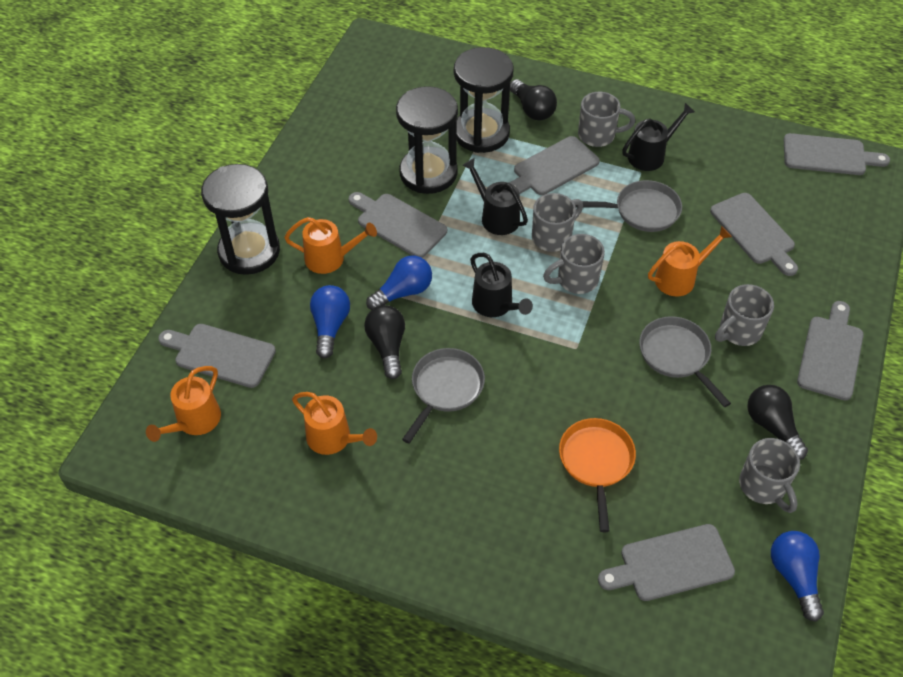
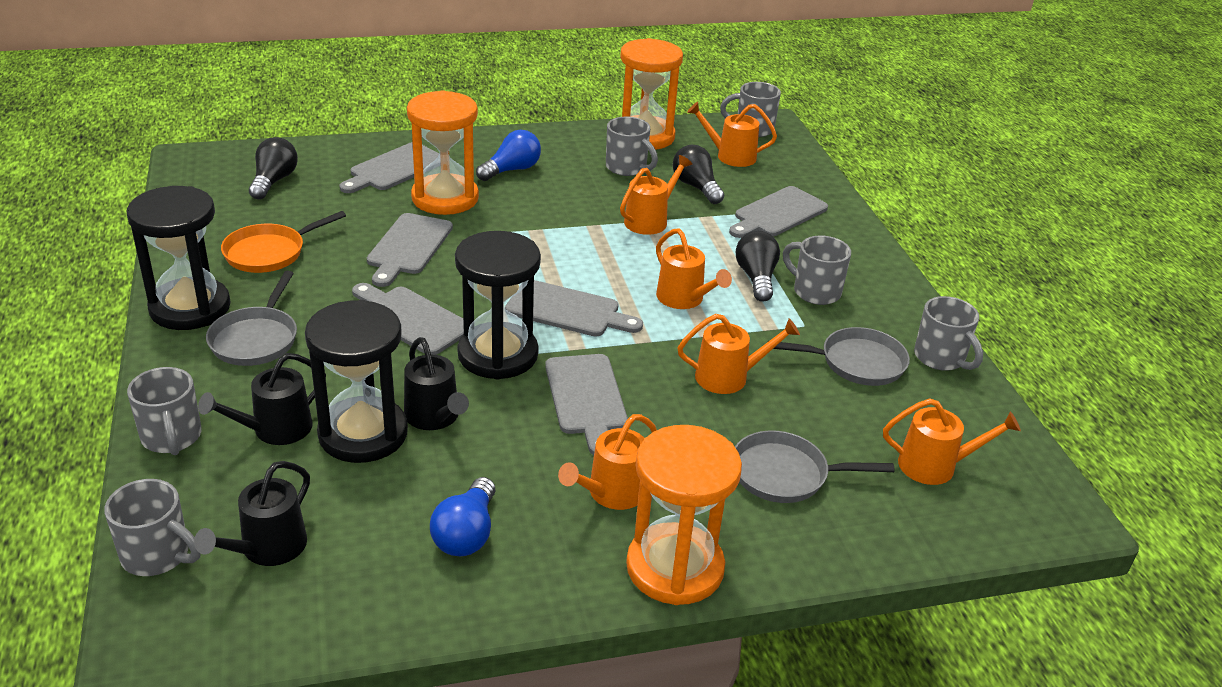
blue light bulb: [310,285,350,358] [366,256,432,310] [771,531,824,622] = 3 -> [430,477,495,556] [476,130,541,181] = 2
grey cutting board: [158,324,276,388] [349,192,447,258] [509,136,600,195] [598,524,735,601] [710,193,798,276] [784,133,890,175] [797,301,864,401] = 7 -> [339,142,439,193] [352,283,464,355] [367,213,453,287] [505,280,643,336] [545,354,628,455] [729,186,828,238] = 6
grey mug: [532,193,583,252] [543,234,605,294] [578,92,635,147] [715,284,774,346] [739,438,800,513] = 5 -> [104,479,201,576] [127,367,202,455] [606,116,658,176] [720,82,781,137] [783,235,851,305] [914,296,983,371] = 6
orange hourglass: none = 0 -> [407,90,479,215] [620,38,683,150] [626,425,742,605] = 3
orange watering can: [146,366,221,442] [284,217,377,274] [292,392,377,455] [648,226,732,297] = 4 -> [558,414,657,510] [620,155,692,235] [656,228,732,309] [677,314,800,394] [687,102,777,167] [883,398,1021,485] = 6

